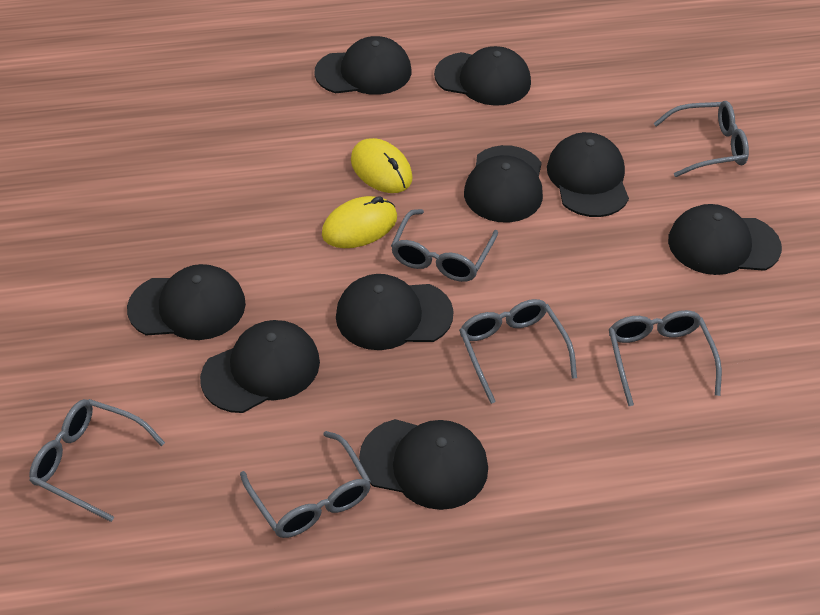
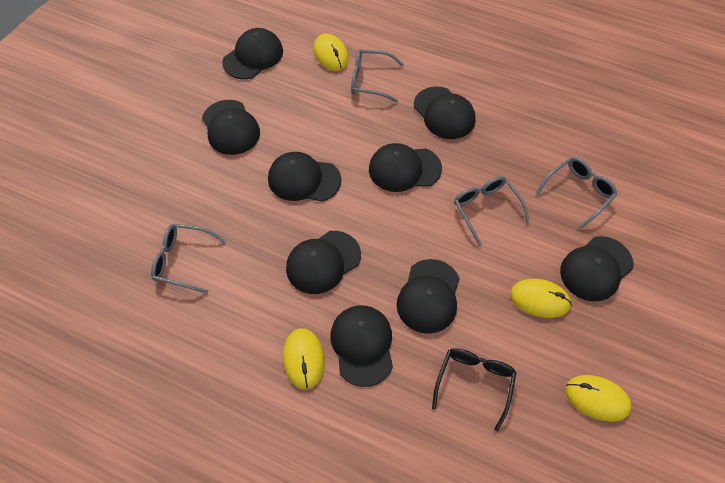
black glasses: none = 0 -> [432,348,517,431] = 1
grey glasses: [29,399,165,522] [240,431,371,538] [391,209,498,282] [459,299,577,404] [609,310,722,406] [653,101,749,177] = 6 -> [151,224,226,294] [351,49,404,103] [454,176,530,246] [536,157,617,230] = 4
yellow mouse: [322,196,397,248] [351,138,413,193] = 2 -> [283,328,325,389] [313,34,349,71] [510,279,572,318] [565,375,631,422] = 4

